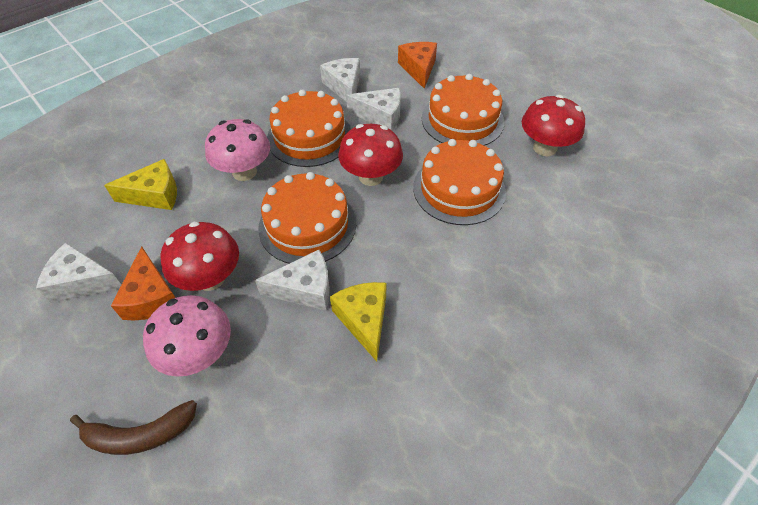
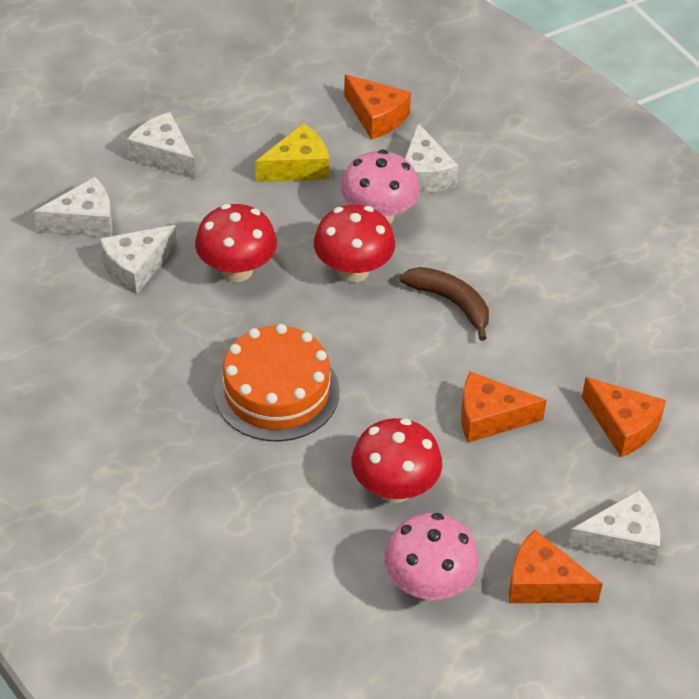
orange cake: [258,172,356,264] [267,89,351,167] [413,139,506,225] [422,74,504,146] = 4 -> [214,324,340,441] = 1
orange cheese: [111,246,175,320] [398,42,437,89] = 2 -> [344,75,411,140] [461,372,547,443] [509,530,603,603] [582,377,666,457] = 4
white cheese: [36,243,121,303] [255,250,330,311] [320,58,360,102] [346,88,401,131] = 4 -> [33,177,113,237] [100,225,177,295] [127,112,195,179] [405,123,458,193] [568,490,660,566] = 5
yellow cheese: [104,159,177,210] [330,282,386,362] = 2 -> [255,123,329,182] = 1

